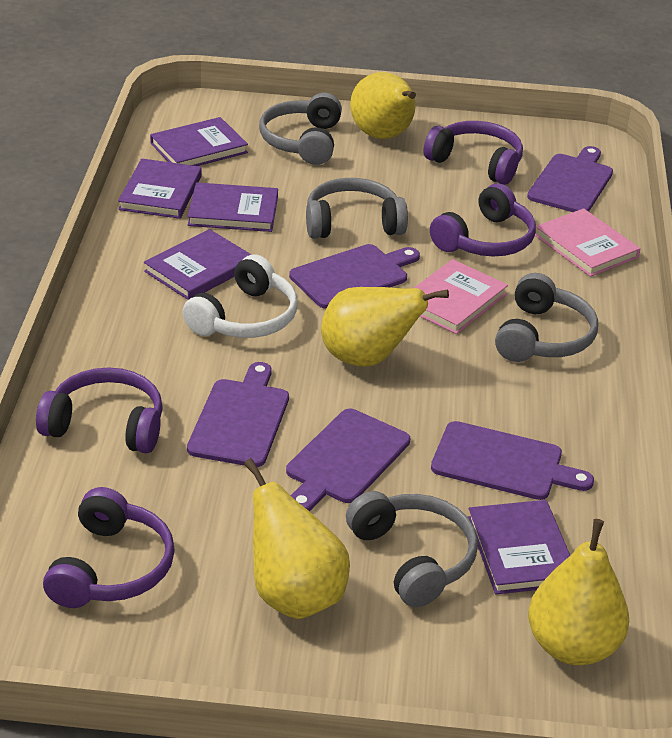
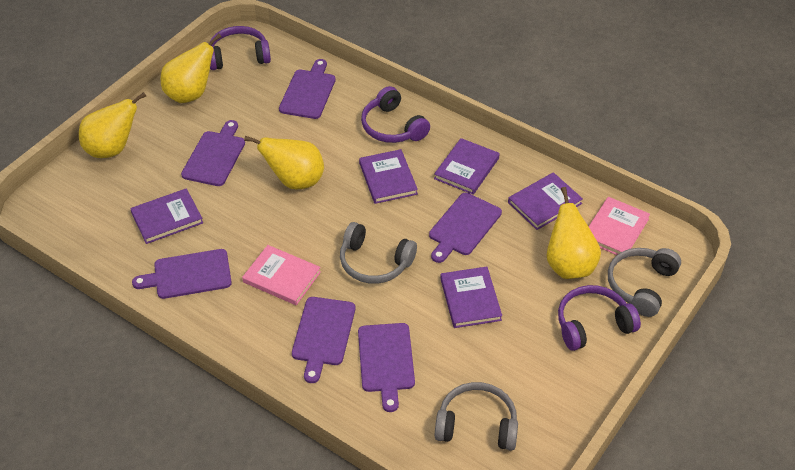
grey headphones: [259,93,342,165] [306,178,408,239] [346,491,478,607] [495,273,598,362] = 4 -> [340,222,417,284] [435,382,518,451] [608,248,681,317] = 3
purple cutting board: [187,362,289,467] [286,409,410,511] [289,244,420,309] [431,421,594,500] [527,146,613,212] = 5 -> [132,249,232,299] [181,120,245,186] [279,59,336,119] [292,297,355,383] [358,323,415,412] [429,193,502,263] = 6
purple headphones: [36,367,163,453] [43,487,175,608] [424,121,523,185] [430,183,536,256] = 4 -> [209,26,271,70] [361,86,430,143] [558,285,641,351] = 3
white headphones: [183,255,298,338] = 1 -> none = 0

